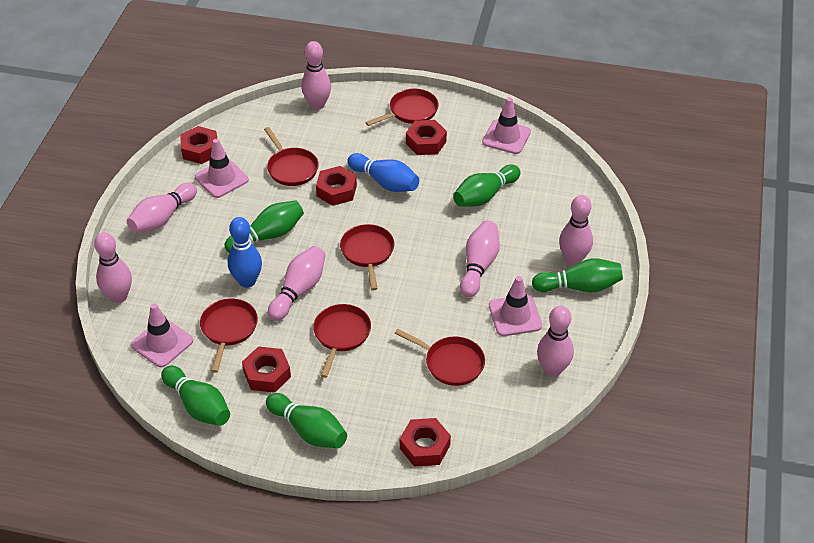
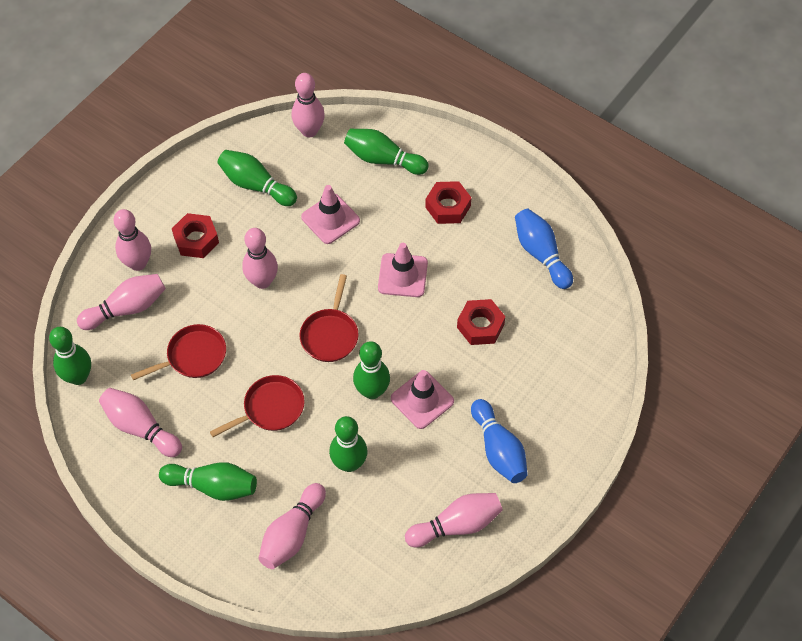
green bowling pin: [161,366,230,426] [224,200,304,253] [266,393,347,448] [453,164,520,207] [532,258,623,292] = 5 -> [49,327,91,385] [159,462,257,501] [217,150,297,206] [329,416,368,472] [344,129,429,175] [353,341,390,399] = 6
pink traffic cone: [131,303,193,367] [195,139,249,198] [482,97,531,154] [489,276,542,336] = 4 -> [301,185,360,244] [378,243,428,297] [391,370,454,429] = 3
red nut: [180,126,217,164] [242,346,291,393] [316,166,357,206] [400,418,451,467] [406,120,447,155] = 5 -> [172,213,219,258] [425,181,472,224] [457,299,506,345] = 3
red pan: [200,298,258,373] [264,127,319,186] [313,304,371,378] [340,224,394,290] [365,89,439,126] [395,329,485,386] = 6 -> [131,324,226,380] [210,375,305,437] [300,274,359,362] = 3

